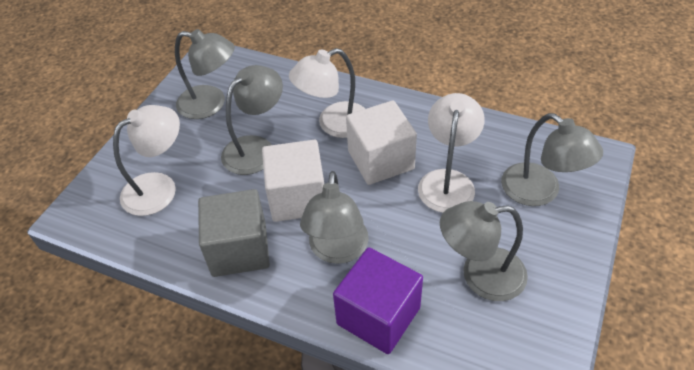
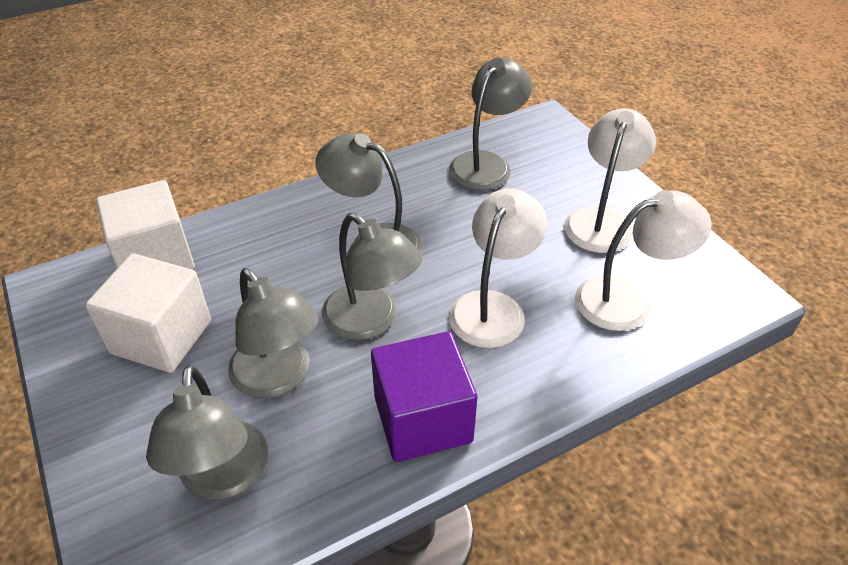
grey cube: [198,189,270,277] = 1 -> none = 0

